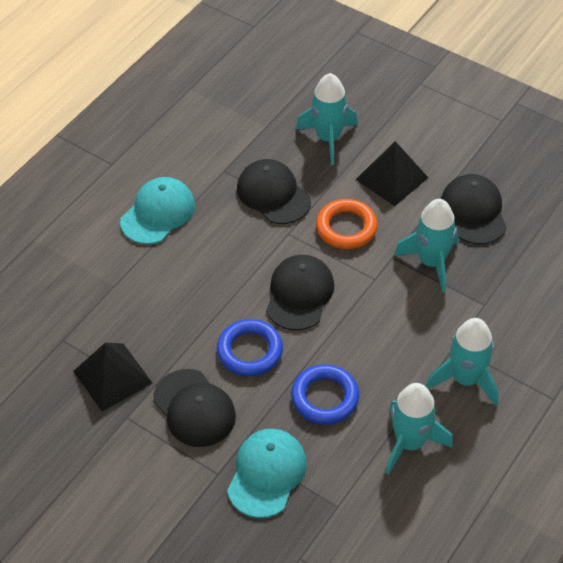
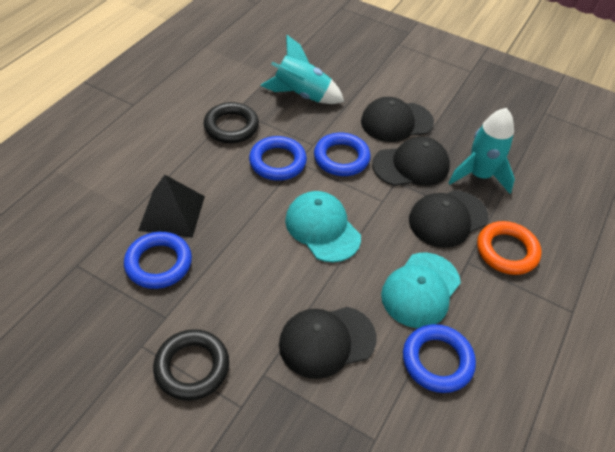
black pyramid: [74,343,153,412] [356,141,428,206] = 2 -> [138,175,205,238] = 1
black ring: none = 0 -> [153,329,229,401] [204,102,259,143] = 2
blue ring: [217,319,283,376] [291,364,359,425] = 2 -> [124,232,192,289] [249,136,307,181] [314,133,371,176] [403,324,476,393] = 4
turquoise rocket: [296,73,358,165] [386,383,453,475] [394,199,459,293] [426,318,499,406] = 4 -> [260,35,344,104] [448,108,515,194] = 2

